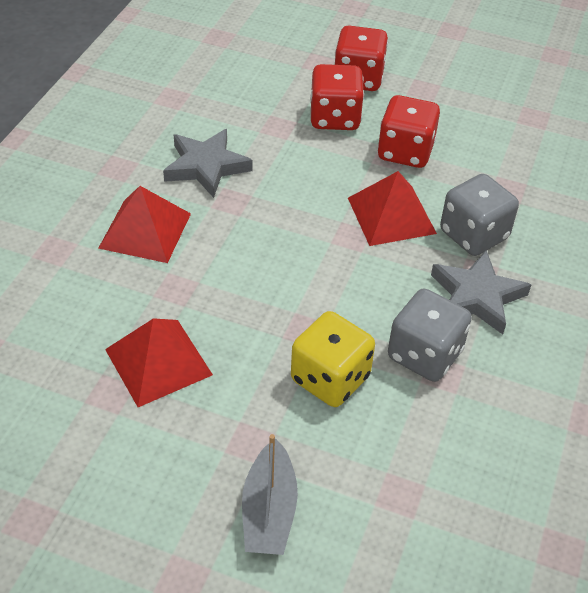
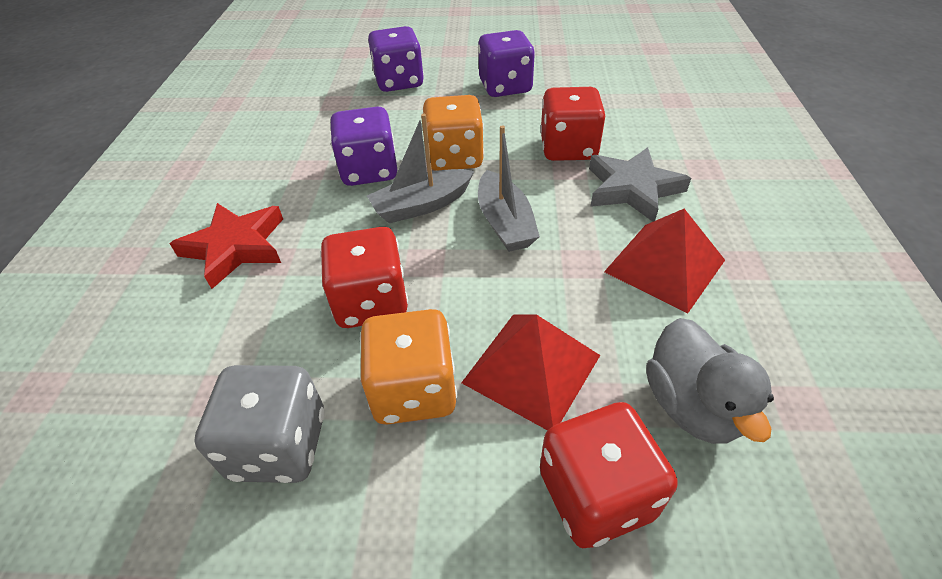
grey boat: [242,434,298,555] = 1 -> [367,114,474,223] [478,125,540,252] = 2
grey dice: [388,289,472,382] [440,174,519,256] = 2 -> [194,365,325,483] = 1
grey duck: none = 0 -> [646,318,774,444] = 1
grey star: [163,129,253,198] [431,250,531,334] = 2 -> [589,147,691,222] = 1
orange dice: none = 0 -> [360,309,457,425] [423,95,484,171] = 2
purple dice: none = 0 -> [330,106,398,186] [368,26,424,92] [478,30,535,97] = 3
red pyramid: [98,186,191,263] [105,318,213,407] [348,171,437,246] = 3 -> [461,314,600,430] [604,209,725,314] = 2
red star: none = 0 -> [170,203,283,289] = 1
yellow dice: [291,311,375,407] = 1 -> none = 0

